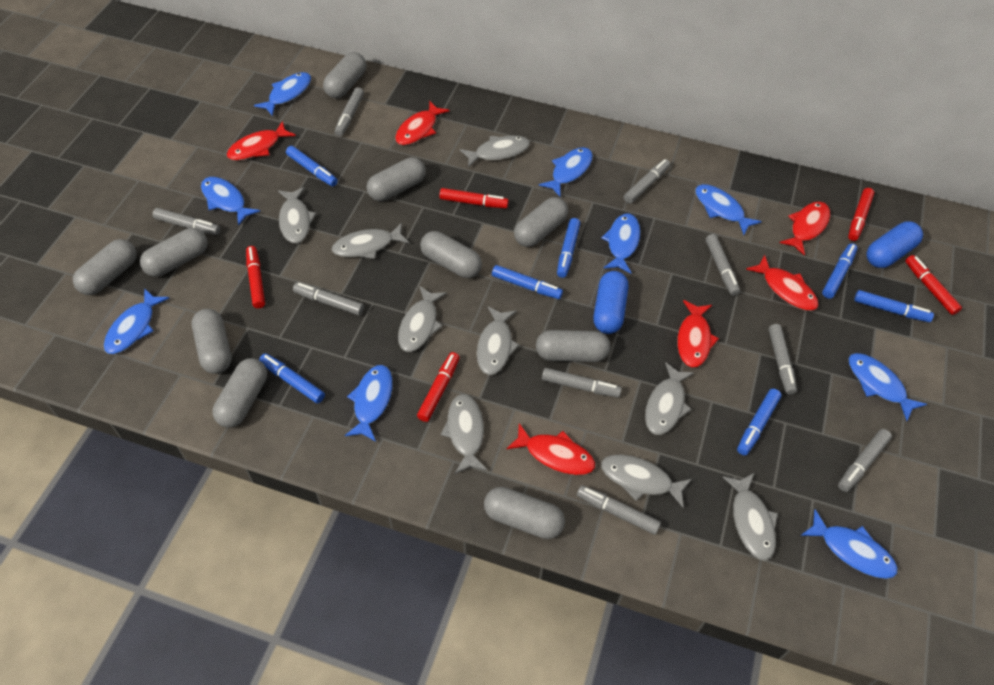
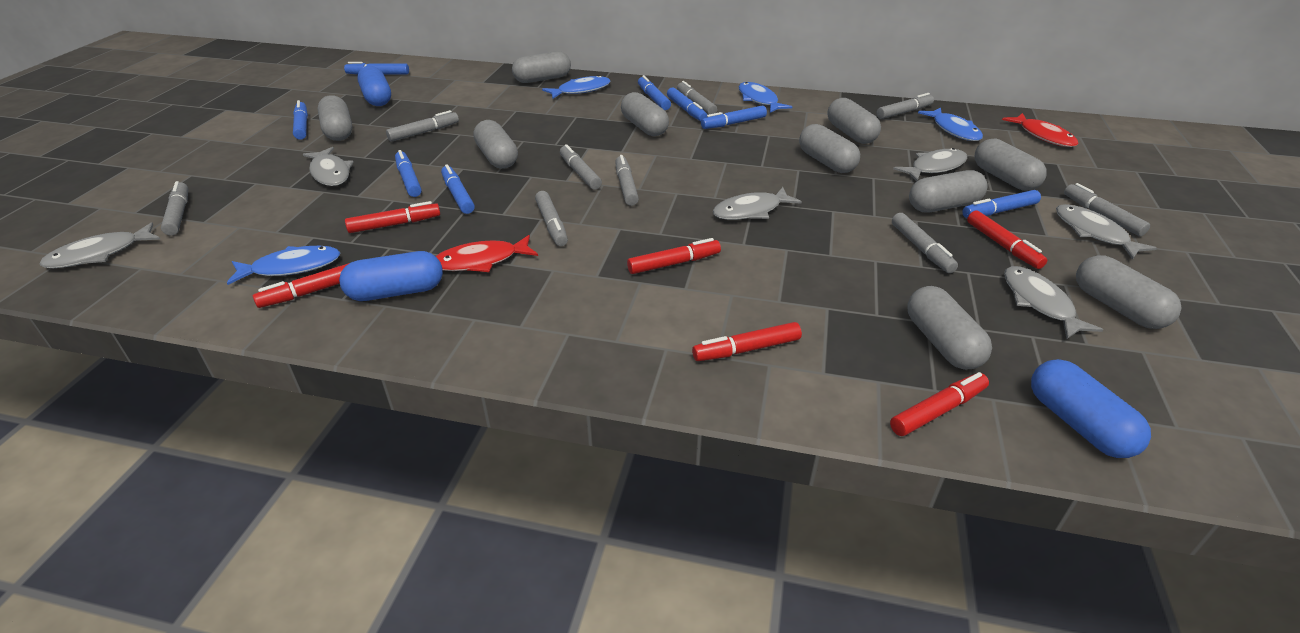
blue capsule: [594,271,628,334] [866,221,923,268] = 2 -> [339,251,443,301] [357,66,391,106] [1031,359,1151,458] = 3
blue fish: [104,288,169,354] [201,177,260,226] [254,72,311,116] [345,365,393,442] [539,147,593,196] [601,213,640,273] [695,184,762,235] [801,509,898,579] [848,353,927,421] = 9 -> [227,246,340,285] [542,75,611,99] [739,82,792,113] [918,107,983,141] = 4
blue marker: [259,353,325,403] [286,146,338,186] [492,265,563,299] [557,218,581,278] [737,389,782,455] [822,243,858,299] [854,290,934,322] = 7 -> [293,100,308,140] [344,62,409,75] [395,150,422,197] [441,164,475,214] [638,75,671,110] [667,87,707,121] [701,105,767,129] [962,190,1041,218] = 8
grey fish: [278,187,316,243] [332,223,409,259] [398,286,447,352] [441,394,487,474] [460,135,530,168] [477,307,520,375] [601,455,692,508] [645,362,694,435] [722,473,778,561] = 9 -> [39,222,161,268] [303,147,354,186] [713,187,802,220] [894,148,967,181] [1004,266,1103,339] [1056,204,1157,260] = 6
red fish: [227,121,296,160] [395,101,450,145] [506,423,595,475] [678,300,719,368] [746,255,819,311] [780,202,830,256] = 6 -> [436,235,538,272] [1002,113,1078,147] = 2
red marker: [246,246,265,308] [417,352,460,422] [439,188,509,208] [848,188,875,241] [905,255,962,315] = 5 -> [253,263,349,308] [345,201,440,233] [627,238,721,274] [692,322,802,361] [890,372,989,436] [967,211,1047,269] = 6

